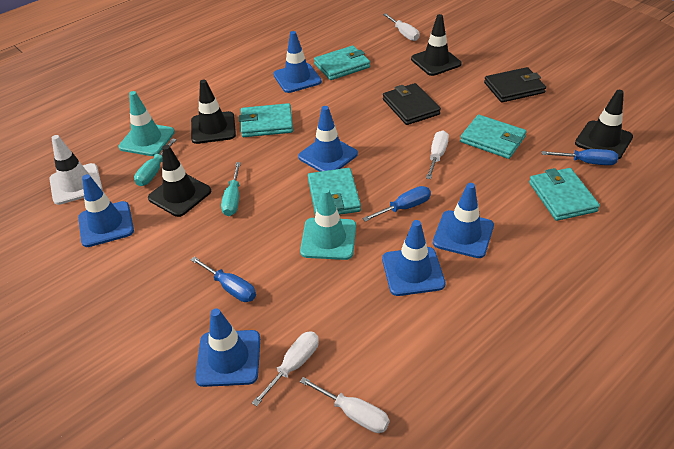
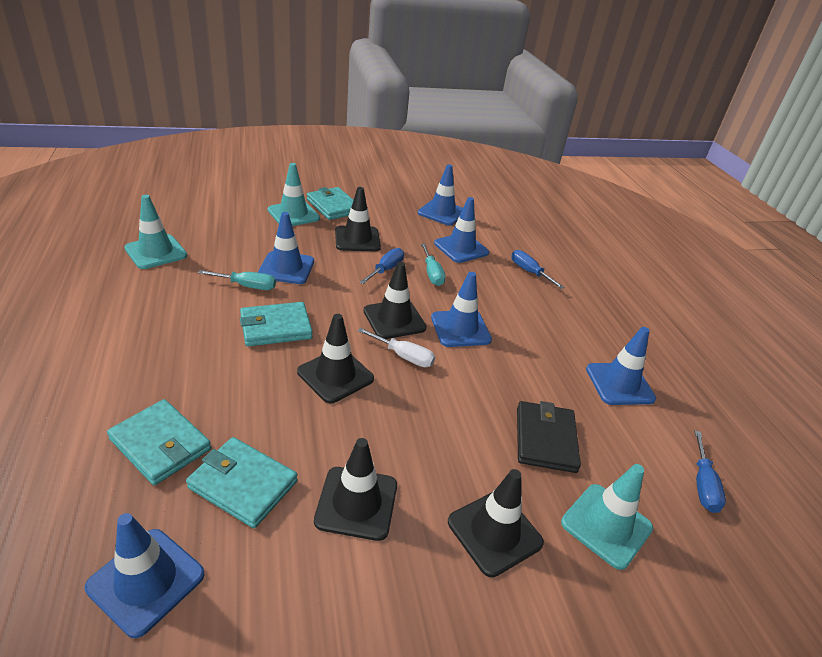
black traffic cone: [148,145,211,217] [191,80,236,144] [411,14,462,76] [575,90,633,159] = 4 -> [297,314,374,403] [314,438,397,541] [335,187,381,251] [364,262,427,339] [448,469,544,577] = 5
black wallet: [383,83,441,125] [484,67,546,103] = 2 -> [517,401,581,473] = 1
turquoise traffic cone: [119,91,175,156] [300,188,356,260] = 2 -> [124,195,187,269] [268,163,320,226] [561,464,653,570] = 3
turquoise wallet: [239,103,293,137] [308,168,361,215] [314,45,370,80] [460,115,527,159] [529,168,600,221] = 5 -> [107,399,211,486] [186,437,298,528] [240,302,313,346] [307,187,353,220] = 4
white screwdriver: [252,331,319,407] [300,377,390,433] [383,13,419,41] [426,131,449,179] = 4 -> [358,328,435,367] = 1
white traffic cone: [49,135,102,205] = 1 -> none = 0

